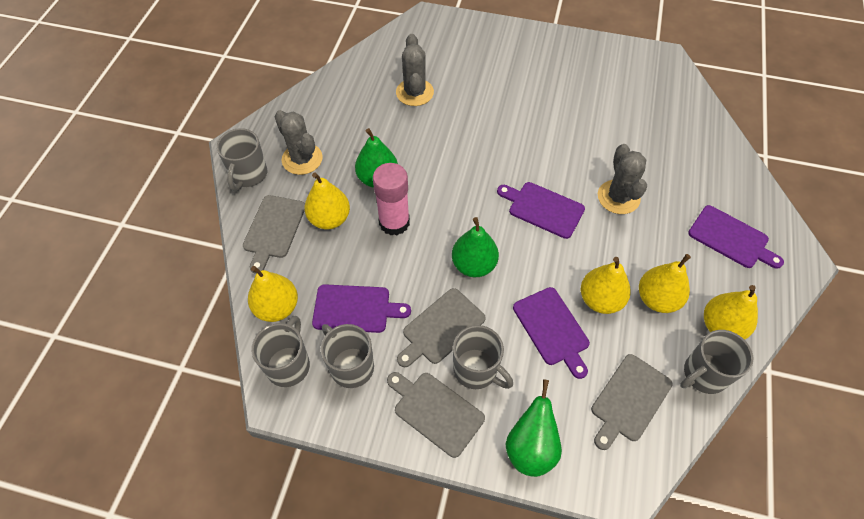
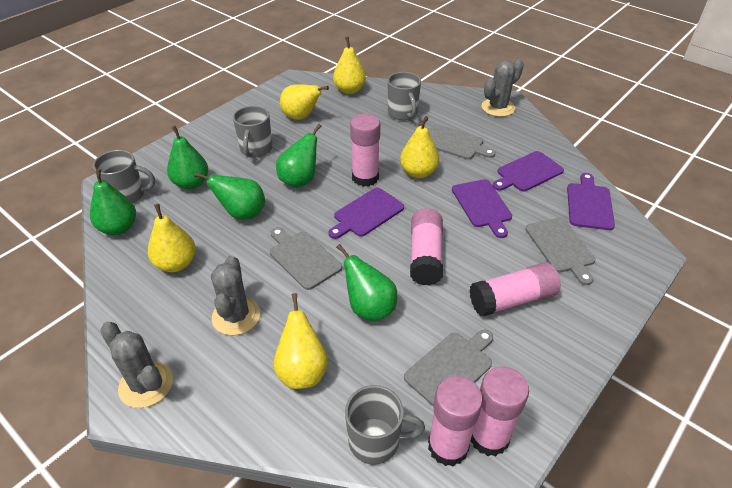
green pear: [355,128,398,188] [452,217,499,277] [505,379,562,477] = 3 -> [90,169,136,235] [167,126,208,189] [194,172,265,220] [276,124,322,188] [336,244,397,322] = 5
grey mug: [217,128,267,191] [251,316,310,387] [321,324,374,388] [453,325,513,389] [680,330,753,394] = 5 -> [93,150,155,203] [233,106,272,157] [345,385,425,465] [388,72,421,120] = 4
pink glue stick: [373,163,410,235] = 1 -> [350,114,380,187] [410,208,443,286] [428,376,483,466] [469,262,561,317] [471,366,529,456] = 5

